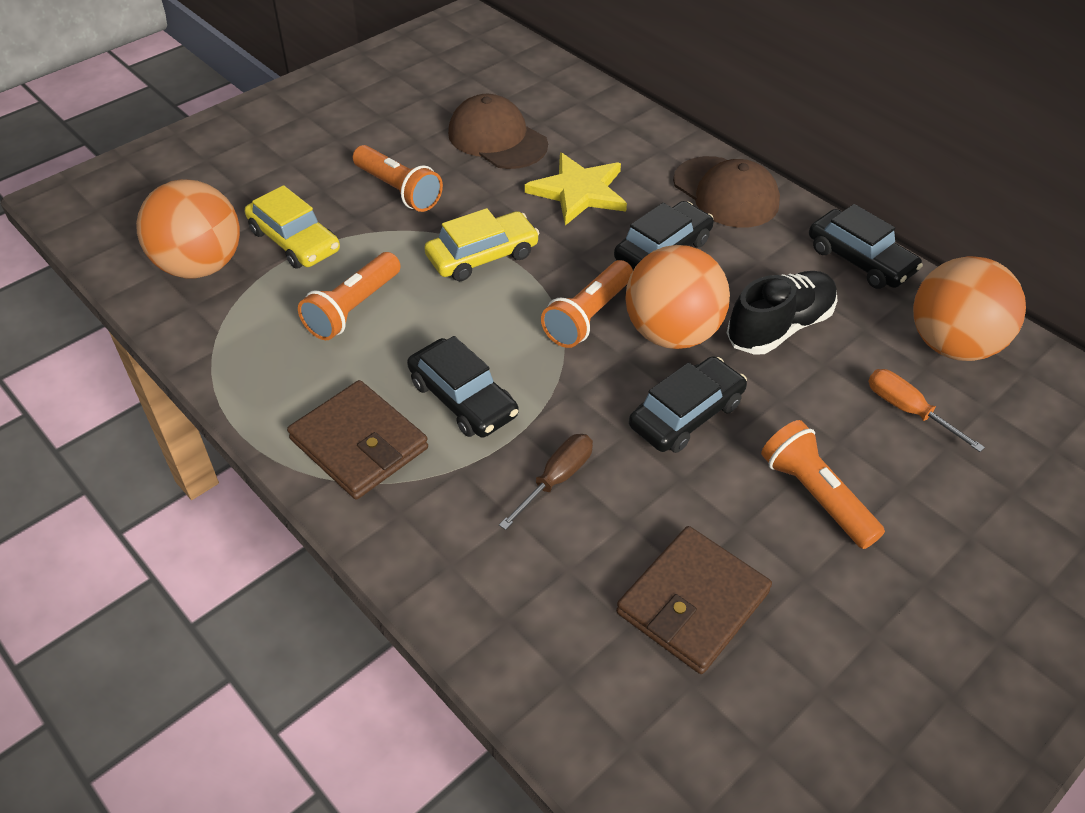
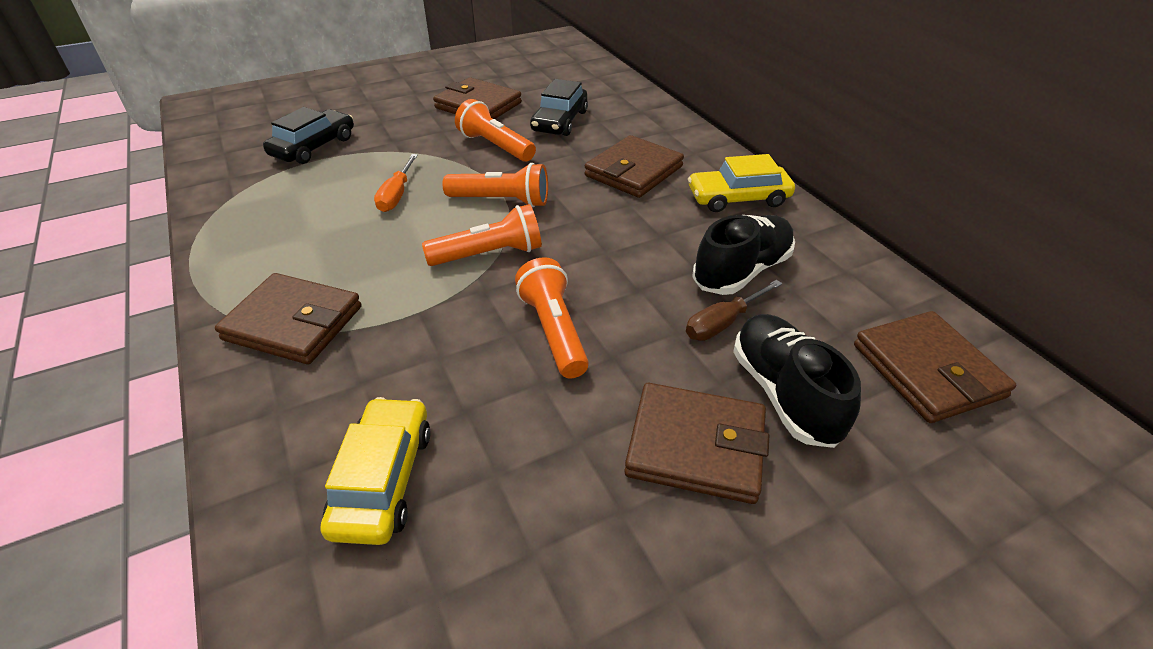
black car: [407,336,519,438] [614,201,714,270] [629,356,747,453] [809,204,923,289] = 4 -> [263,107,354,164] [530,79,588,136] = 2
black shoe: [727,271,837,354] = 1 -> [692,215,795,295] [733,314,861,448] = 2
brown cap: [448,94,548,169] [673,156,780,228] = 2 -> none = 0
brown wallet: [287,380,428,500] [616,526,772,674] = 2 -> [215,273,361,364] [433,77,522,119] [585,135,684,198] [624,383,769,504] [854,311,1016,423] = 5
orange ball: [136,179,240,278] [625,245,730,349] [913,256,1026,361] = 3 -> none = 0
yellow star: [525,152,627,226] = 1 -> none = 0

